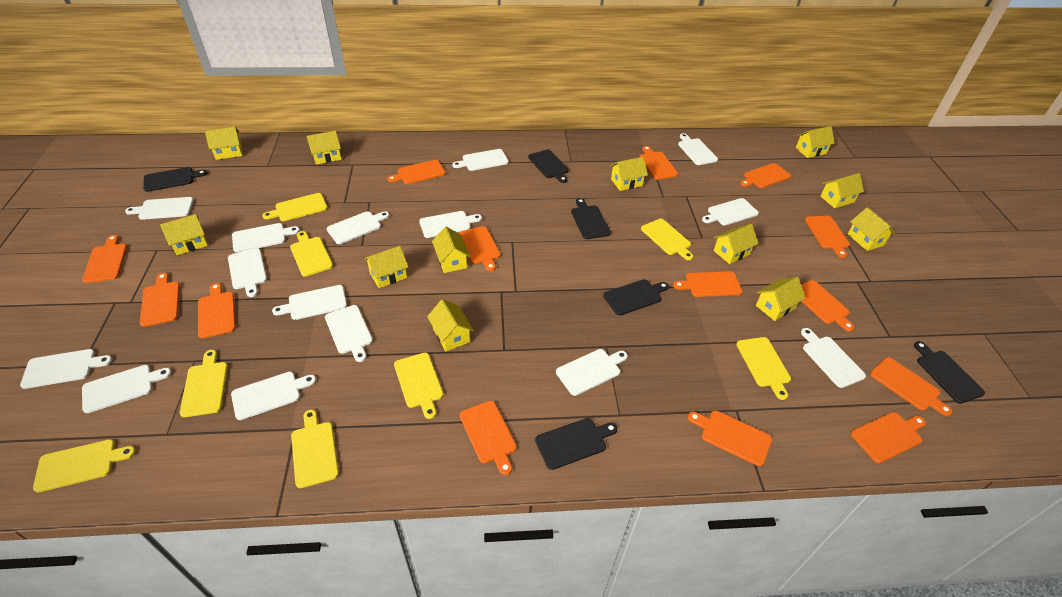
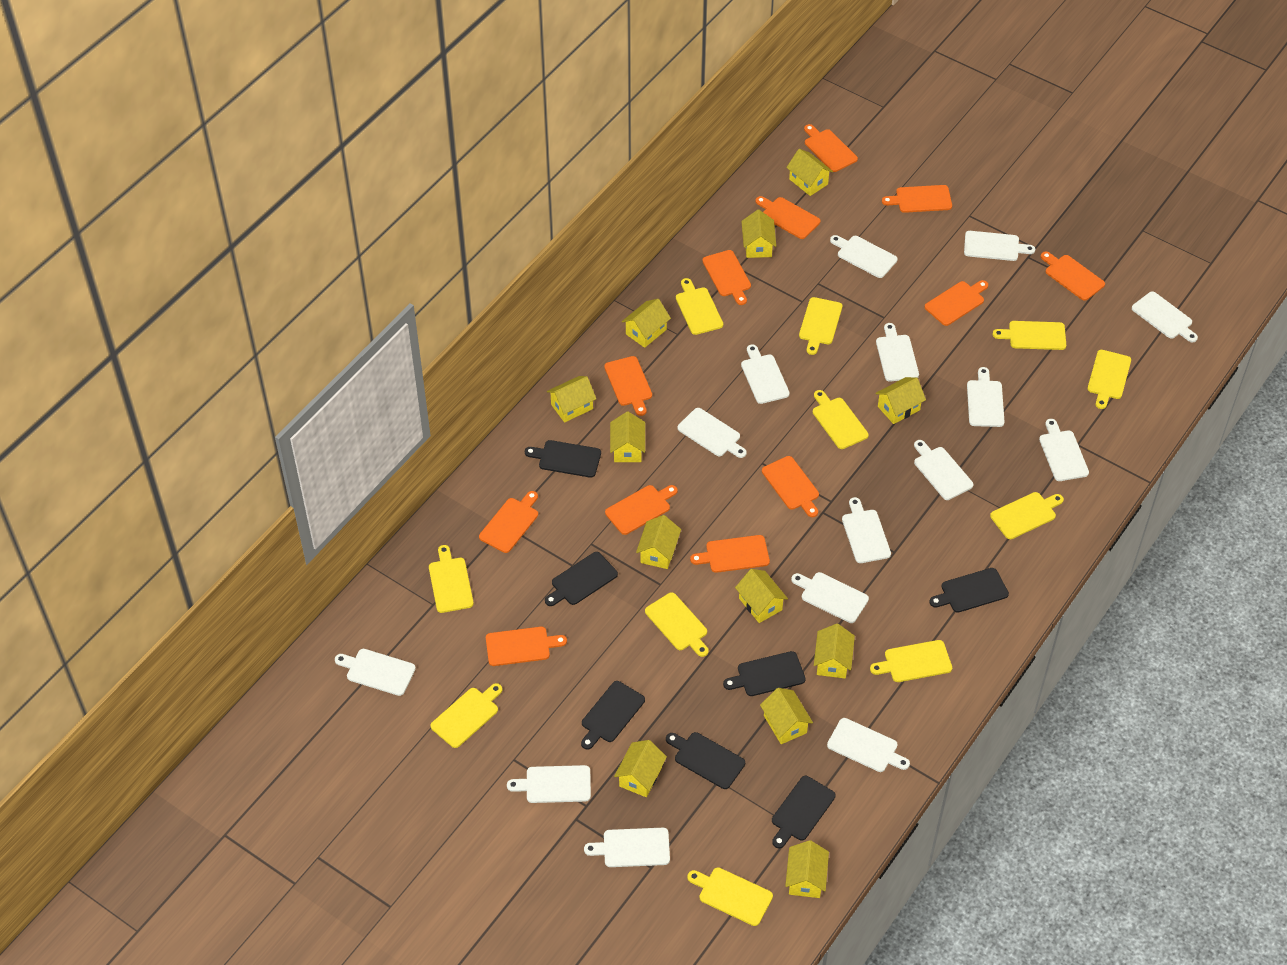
black cutting board: [143,167,207,192] [528,149,569,183] [535,418,617,470] [571,198,611,239] [603,279,669,315] [914,341,985,404] = 6 -> [525,440,601,478] [545,552,618,606] [581,681,645,750] [666,732,745,789] [723,651,806,696] [772,776,836,848] [929,568,1009,613] = 7
orange cutting board: [82,235,127,283] [140,273,180,327] [198,283,236,338] [387,160,446,184] [459,226,500,271] [460,401,517,475] [640,146,678,180] [673,271,743,297] [688,411,772,466] [740,163,791,188] [801,280,854,332] [805,216,850,258] [851,412,926,463] [870,357,952,416] = 14 -> [479,491,538,553] [486,627,567,666] [604,356,652,416] [605,485,677,535] [690,535,770,573] [703,250,751,305] [755,196,820,239] [762,456,819,517] [804,124,858,172] [882,185,952,213] [925,280,988,326] [1041,251,1105,301] = 12
yellow cutting board: [33,439,136,493] [180,350,228,417] [262,193,327,221] [290,231,333,277] [291,410,339,488] [394,353,443,419] [641,219,693,260] [736,337,791,400] = 8 -> [429,545,474,613] [430,683,502,748] [645,592,709,657] [676,278,723,335] [687,867,773,926] [799,297,842,355] [813,390,869,449] [870,640,952,682] [990,492,1064,539] [993,321,1066,350] [1087,350,1131,409] = 11

